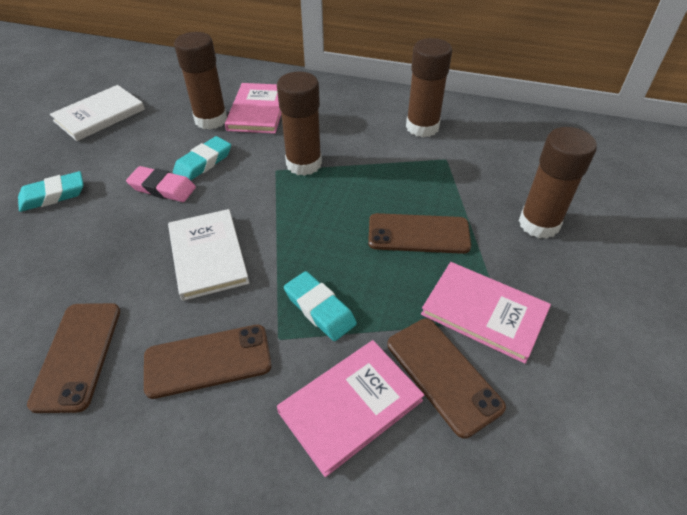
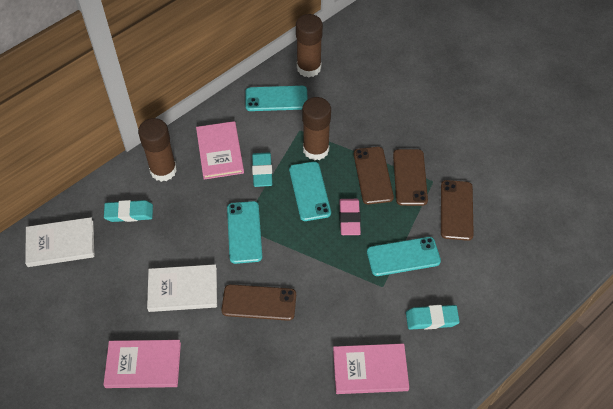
brown glue stick: [174,32,227,130] [277,72,322,176] [406,38,452,137] [519,127,597,239] = 4 -> [138,118,177,182] [296,14,323,77] [302,97,331,161] = 3
turquoise phone: none = 0 -> [227,201,262,264] [245,86,308,111] [289,161,331,221] [367,237,441,276] = 4

